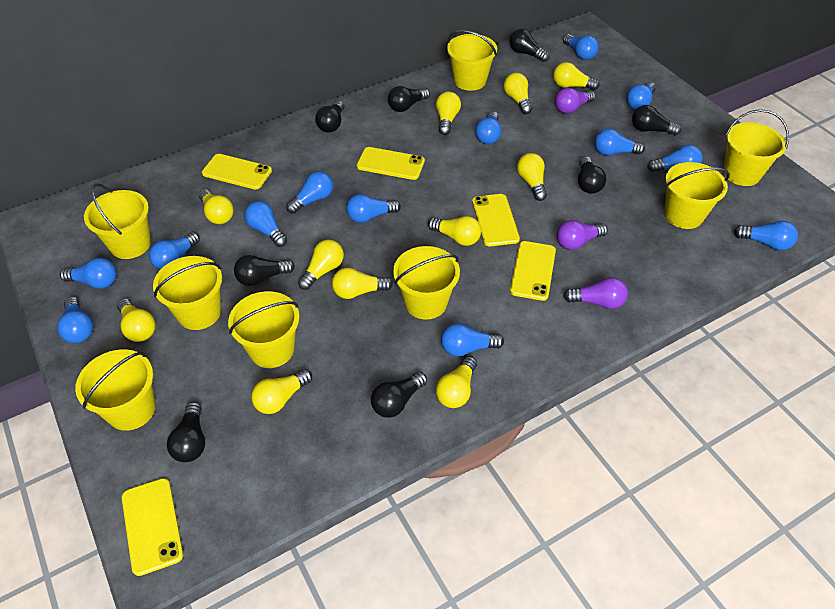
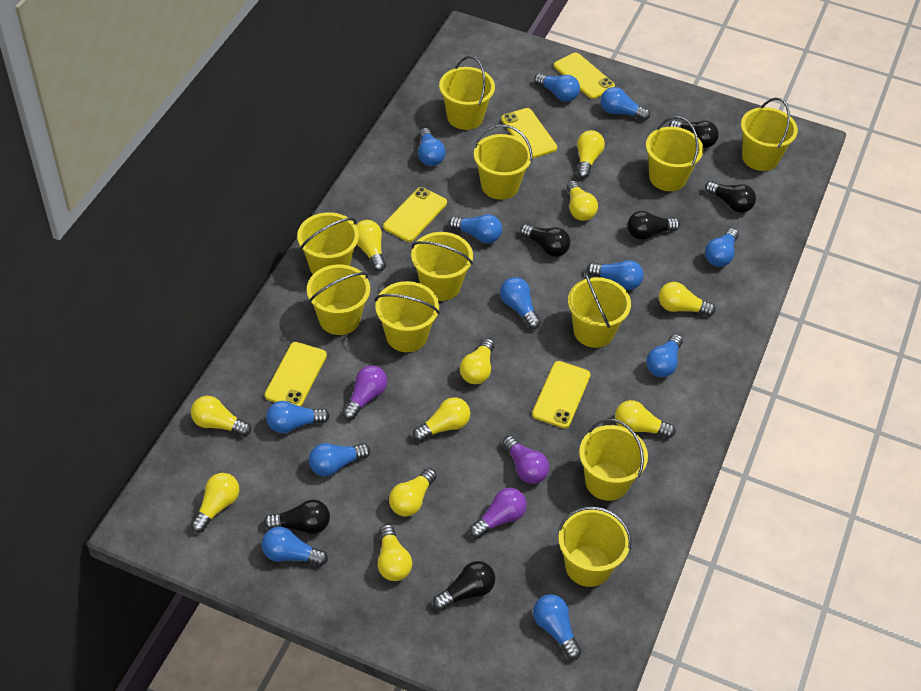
black light bulb: [167,402,205,462] [234,255,295,286] [315,100,345,132] [371,372,427,418] [388,86,430,112] [510,29,549,62] [578,156,606,194] [632,105,682,136] = 8 -> [264,500,330,534] [433,561,495,610] [520,224,571,257] [627,211,680,240] [669,119,719,148] [705,181,756,213] = 6
blue light bulb: [57,297,93,343] [60,258,117,289] [149,232,200,270] [244,201,287,247] [286,171,333,214] [346,194,401,223] [441,323,504,357] [475,111,501,144] [563,34,599,60] [594,128,645,156] [626,82,656,110] [647,145,703,172] [734,221,798,251] = 13 -> [261,527,328,566] [266,401,330,433] [309,443,370,476] [418,128,446,166] [448,214,502,243] [500,277,541,329] [533,594,581,660] [534,73,580,102] [587,260,644,290] [601,87,650,121] [646,334,683,377] [705,228,739,267] = 12
yellow bucket: [75,349,156,431] [84,183,151,259] [153,256,222,330] [228,291,300,368] [393,246,460,320] [447,30,497,91] [664,162,730,229] [723,109,789,186] = 8 -> [297,212,359,274] [307,265,370,335] [375,281,440,352] [411,232,473,301] [439,56,495,130] [474,124,533,200] [558,506,632,587] [568,272,631,348] [579,419,648,501] [646,116,703,191] [741,98,798,171] = 11

